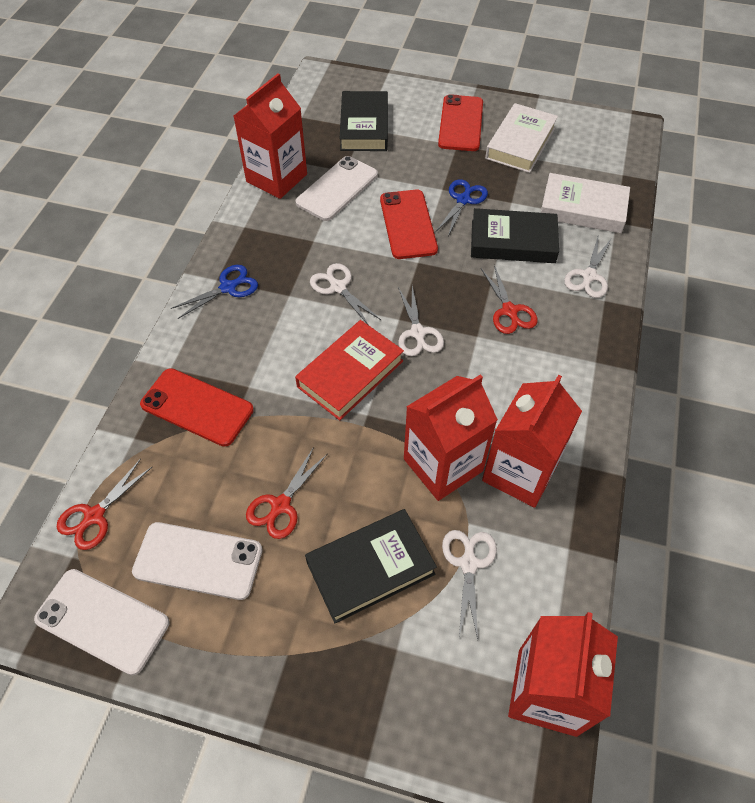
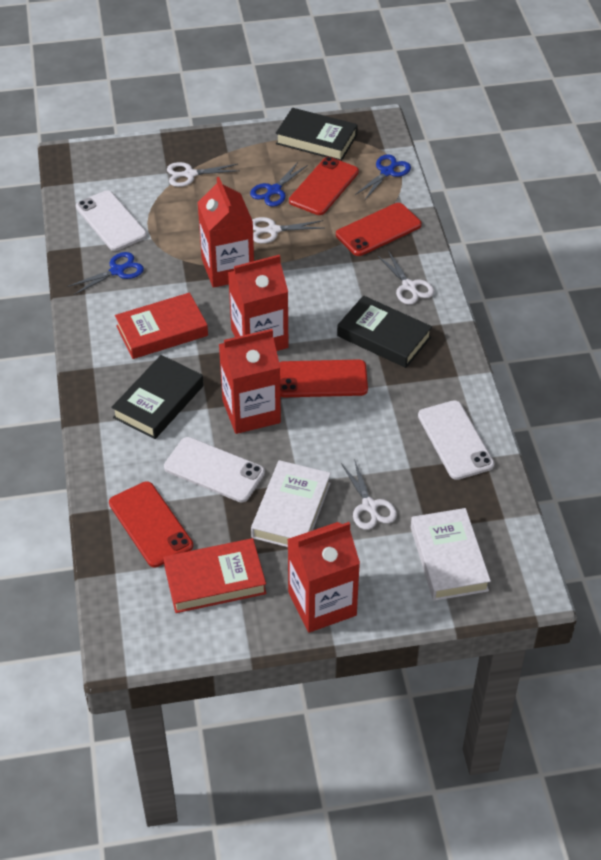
blue scissors: [171,265,258,319] [436,179,488,236] = 2 -> [67,252,144,295] [250,161,308,207] [355,154,411,200] = 3
red book: [295,320,404,421] = 1 -> [115,292,208,359] [163,538,266,613] = 2
red phone: [140,368,254,447] [380,190,438,259] [438,94,483,151] = 3 -> [109,481,193,567] [279,359,368,398] [289,157,359,215] [336,203,422,256] = 4
red scissors: [57,459,152,550] [246,447,327,539] [481,265,538,334] = 3 -> none = 0

